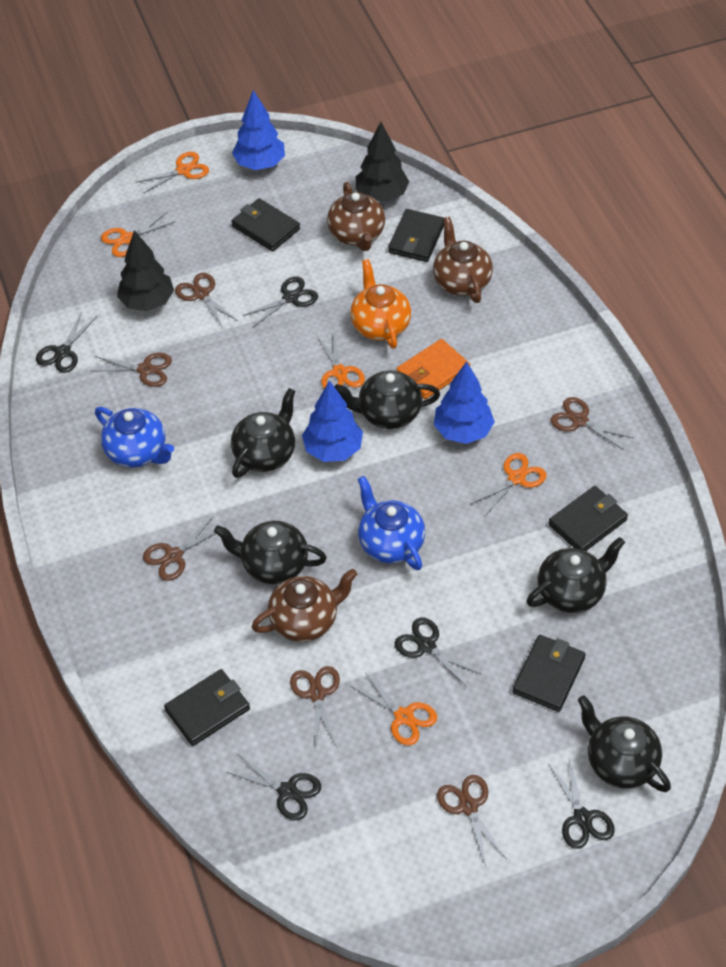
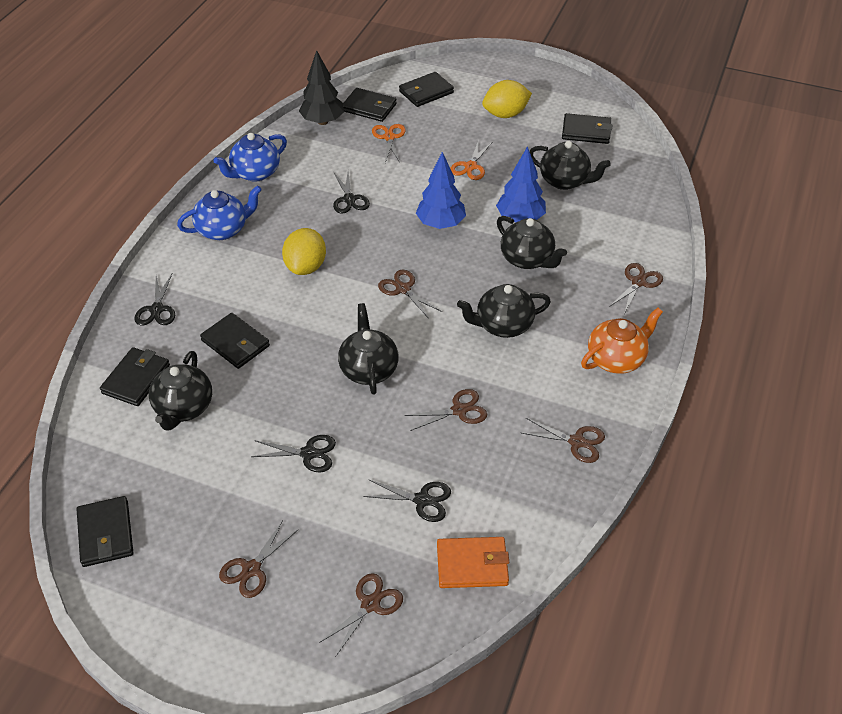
black scissors: [36,312,97,373] [226,754,321,820] [242,277,318,327] [394,617,480,688] [548,758,615,849] = 5 -> [134,274,175,325] [251,435,336,472] [333,171,370,214] [363,479,451,522] = 4
black tree: [117,230,174,311] [356,122,409,202] = 2 -> [299,50,344,125] = 1
black wallet: [164,669,250,746] [231,198,300,252] [388,209,444,262] [512,635,586,712] [548,486,628,551] = 5 -> [77,496,133,567] [100,347,170,406] [200,313,270,369] [343,88,397,122] [399,72,454,107] [562,113,612,144] = 6
blue tree: [232,90,285,170] [302,380,363,462] [434,361,495,444] = 3 -> [416,152,466,229] [496,146,546,222] = 2
brown teapot: [252,569,357,642] [327,182,385,251] [433,217,493,303] = 3 -> none = 0
orange scissors: [101,212,176,257] [136,152,209,193] [316,332,365,389] [351,672,437,745] [470,453,546,517] = 5 -> [372,124,406,163] [450,140,492,180] = 2
yellow lemon: none = 0 -> [282,228,326,275] [482,80,532,118] = 2

